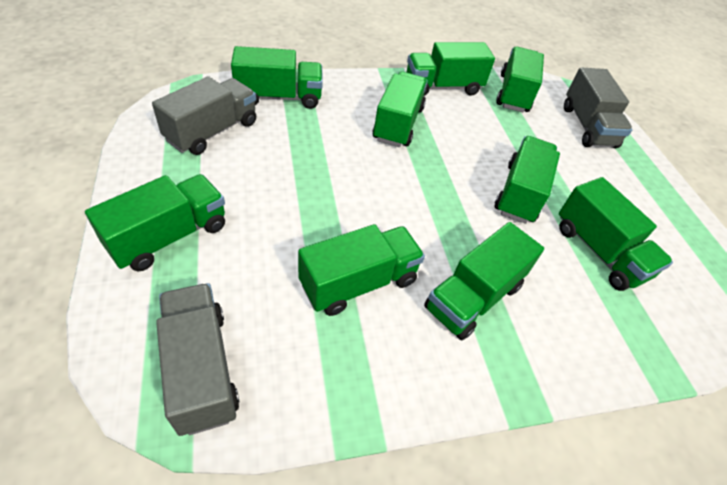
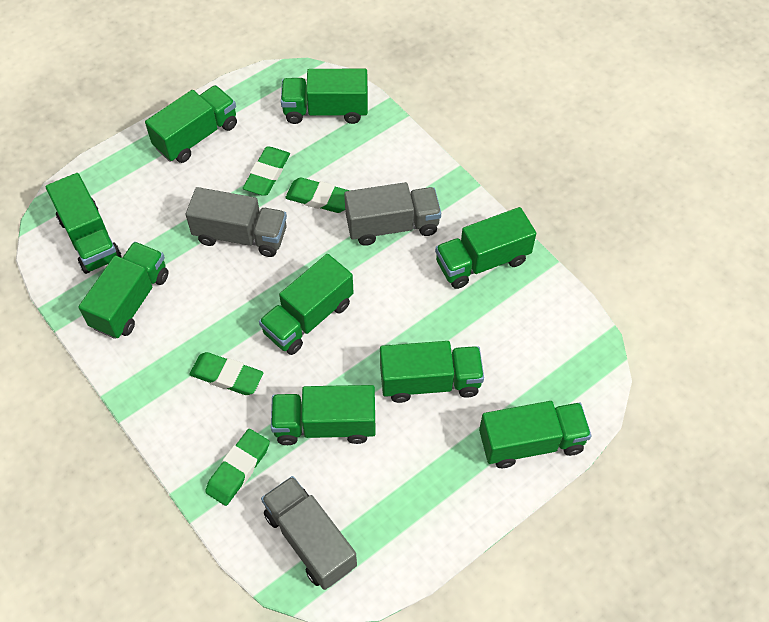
green eraser: none = 0 -> [189,352,263,395] [205,429,270,506] [243,146,290,196] [285,177,350,213] = 4

